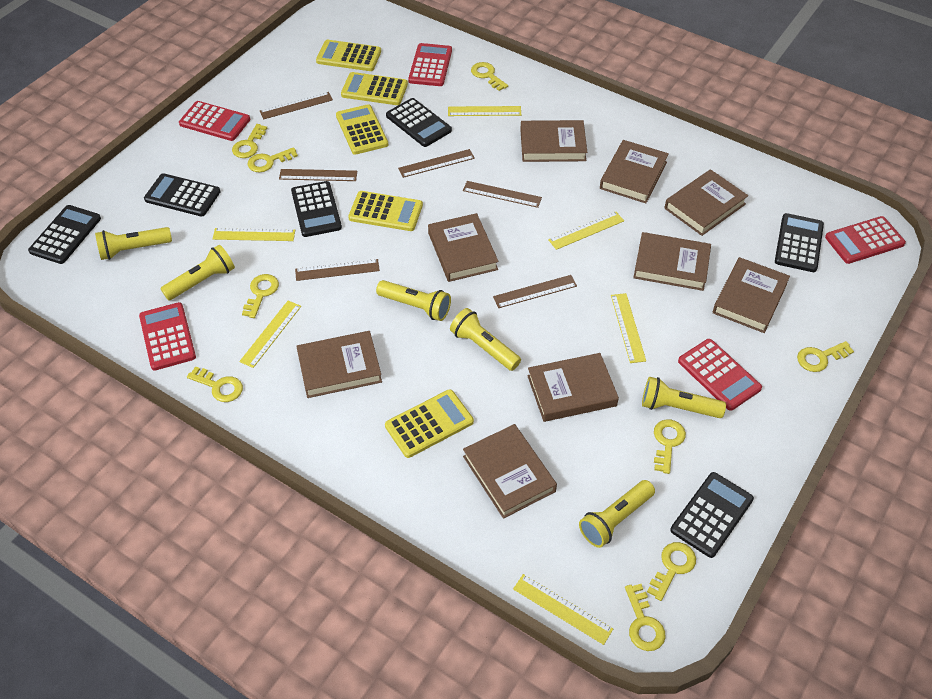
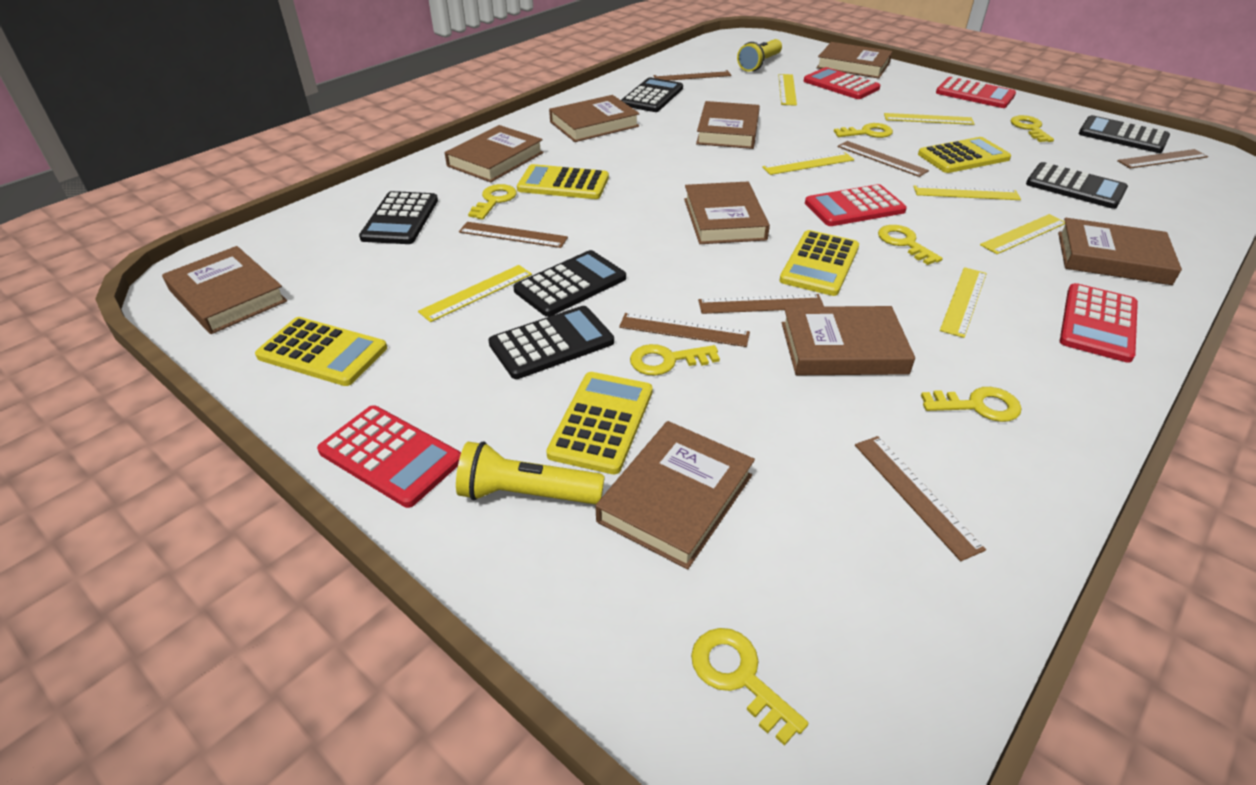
brown ruler: [260,92,333,119] [279,169,357,181] [295,259,380,281] [398,149,475,178] [463,181,542,208] [493,275,577,308] = 6 -> [459,222,568,248] [619,313,750,347] [654,70,731,81] [698,294,824,314] [838,141,929,177] [855,436,986,561] [1117,149,1208,169] = 7
yellow flashlight: [95,227,172,260] [160,245,235,300] [376,280,451,321] [450,308,521,371] [579,480,655,548] [642,377,726,418] = 6 -> [456,442,605,505] [737,39,782,71] = 2
yellow key: [187,366,243,402] [232,124,267,158] [242,274,279,318] [248,147,298,172] [471,62,508,91] [625,584,665,651] [647,542,696,601] [654,420,686,474] [797,341,854,372] = 9 -> [468,184,517,220] [630,344,720,376] [691,628,809,746] [834,123,893,138] [878,225,943,265] [921,387,1022,422] [1010,115,1054,142] = 7
yellow ruler: [213,228,295,241] [239,301,301,368] [448,106,521,116] [513,574,613,645] [548,212,624,250] [611,293,646,363] = 6 -> [418,265,532,322] [762,152,854,175] [778,74,797,106] [884,113,974,125] [913,185,1021,200] [940,267,987,338] [980,214,1065,254] = 7

